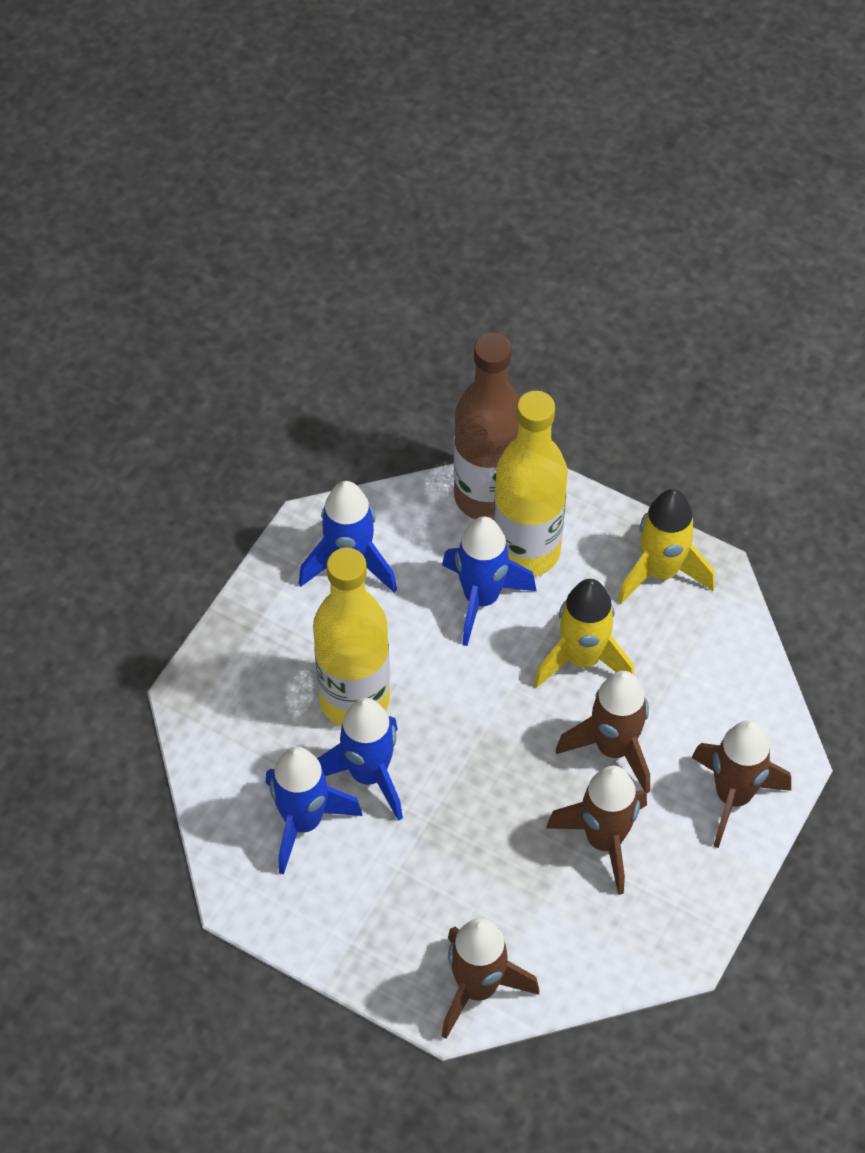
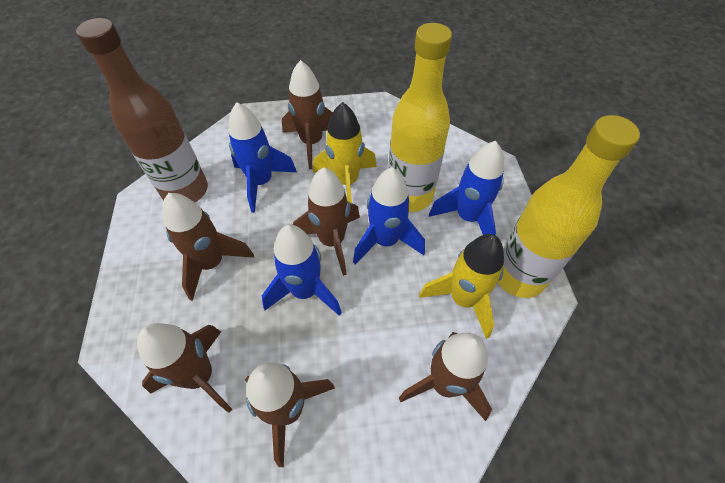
brown rocket: [442,918,539,1039] [546,766,647,895] [556,671,650,794] [692,720,791,848] = 4 -> [137,323,232,413] [162,193,254,301] [245,363,335,467] [282,60,333,169] [293,167,360,276] [399,332,492,421] = 6

